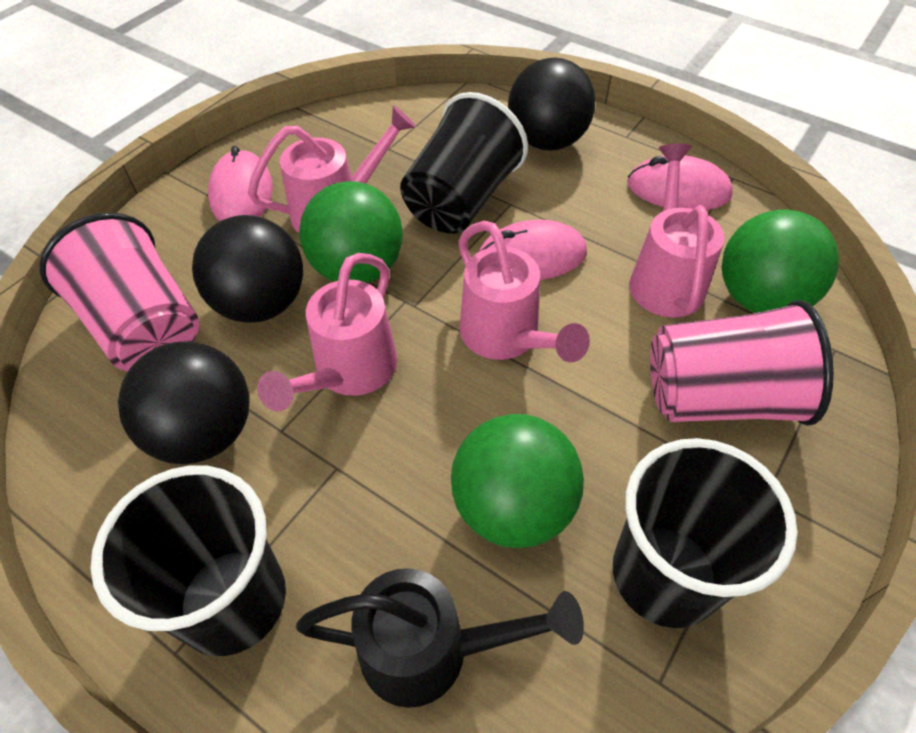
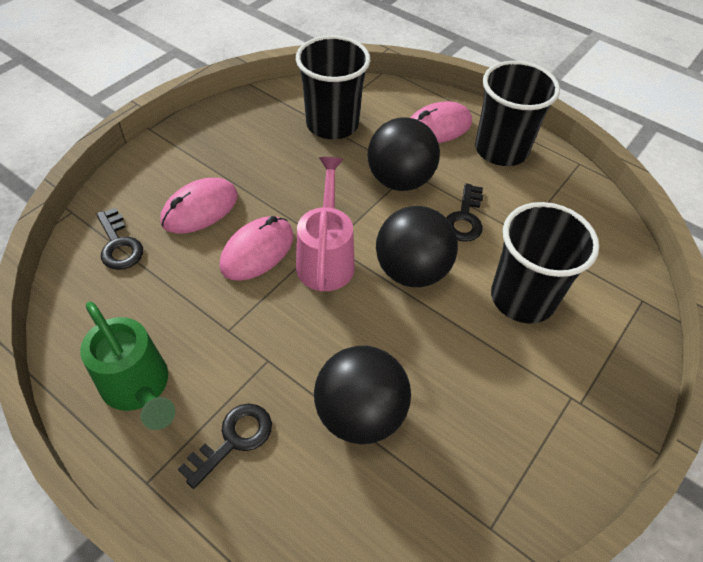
black key: none = 0 -> [96,207,143,270] [178,404,272,489] [446,183,483,242] = 3
black watering can: [296,568,584,708] = 1 -> none = 0
green ball: [299,181,403,283] [451,414,584,548] [721,210,839,313] = 3 -> none = 0
green watering can: none = 0 -> [80,301,175,430] = 1
pink cup: [39,213,199,371] [650,300,834,426] = 2 -> none = 0
pink watering can: [248,105,416,233] [257,253,397,411] [458,221,590,362] [629,144,725,318] = 4 -> [296,157,355,291] = 1

